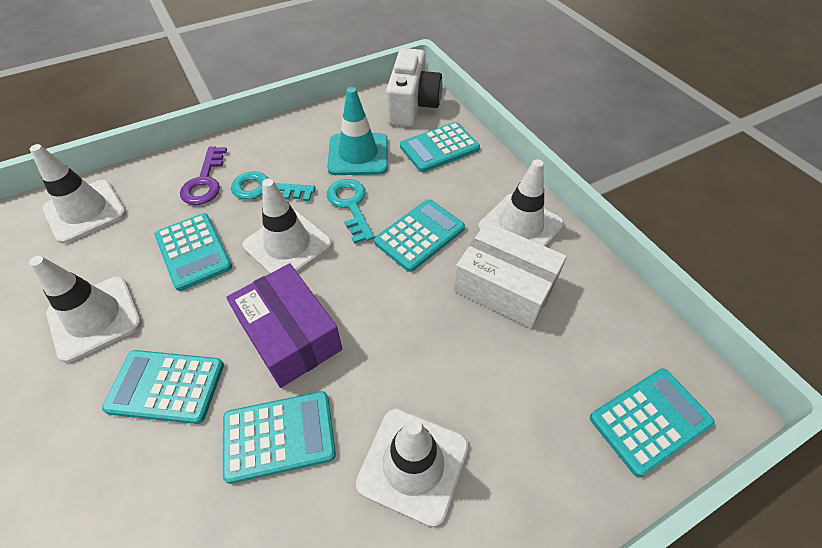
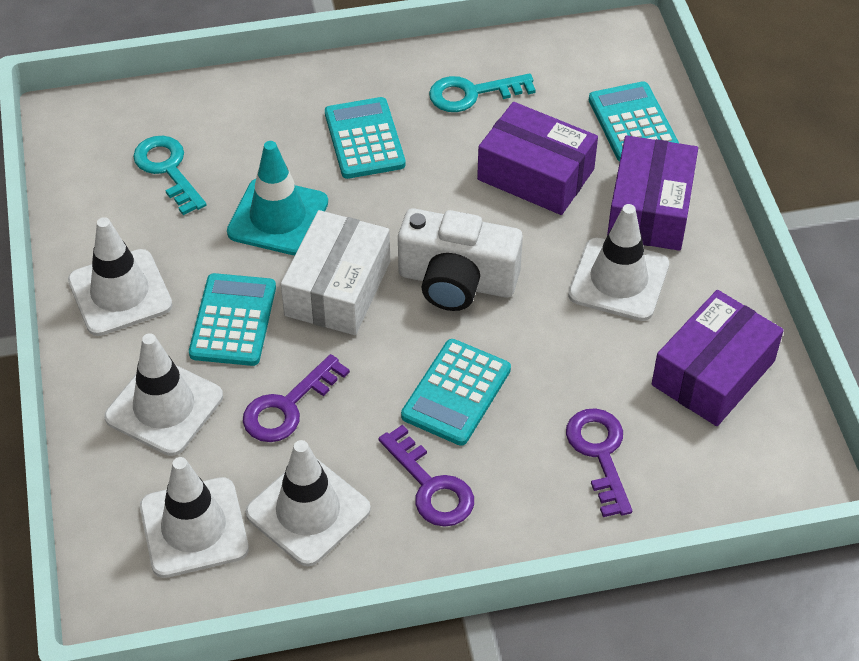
purple box: [226,263,342,388] = 1 -> [477,102,598,215] [607,135,698,251] [652,290,784,426] = 3
purple key: [180,146,227,205] = 1 -> [243,354,350,442] [378,425,474,527] [566,408,632,517] = 3
turquoise calculator: [102,350,224,424] [155,213,232,291] [223,391,336,484] [374,199,465,272] [400,122,480,172] [590,368,715,477] = 6 -> [189,273,276,366] [325,97,406,179] [401,339,511,446] [589,81,679,162] = 4

